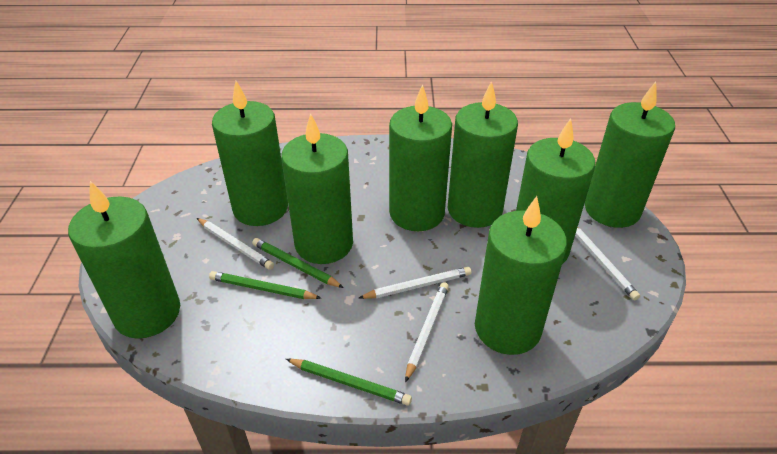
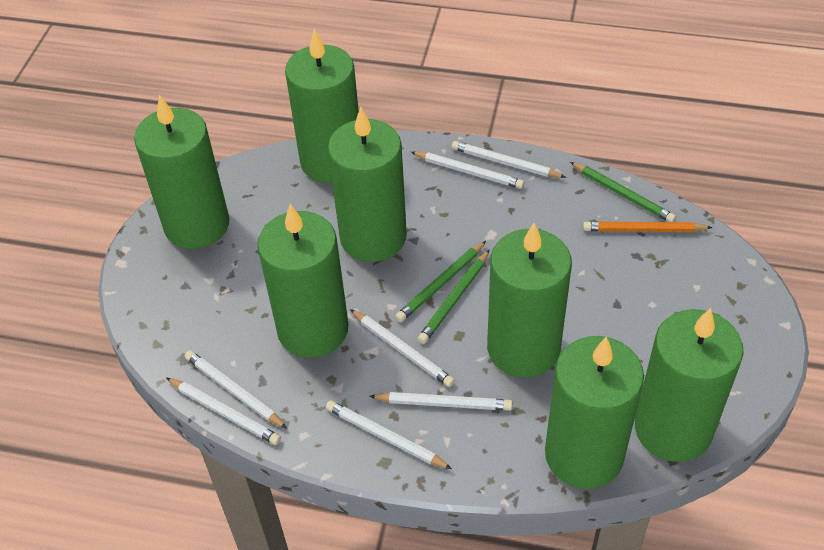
green candle: [68,181,180,339] [212,81,288,226] [281,113,353,264] [389,84,452,231] [447,81,518,228] [475,196,567,355] [516,118,595,264] [585,81,675,228] = 8 -> [134,95,230,249] [257,204,348,358] [285,29,359,183] [328,107,407,262] [487,223,572,378] [545,336,644,489] [635,308,744,462] = 7
orange pencil: none = 0 -> [583,222,713,232] = 1
white pencil: [197,218,274,270] [359,267,471,299] [405,282,449,382] [575,227,640,301] = 4 -> [166,377,281,445] [185,350,287,429] [326,400,452,469] [350,309,455,387] [369,392,512,411] [411,151,524,189] [452,141,566,178] = 7

